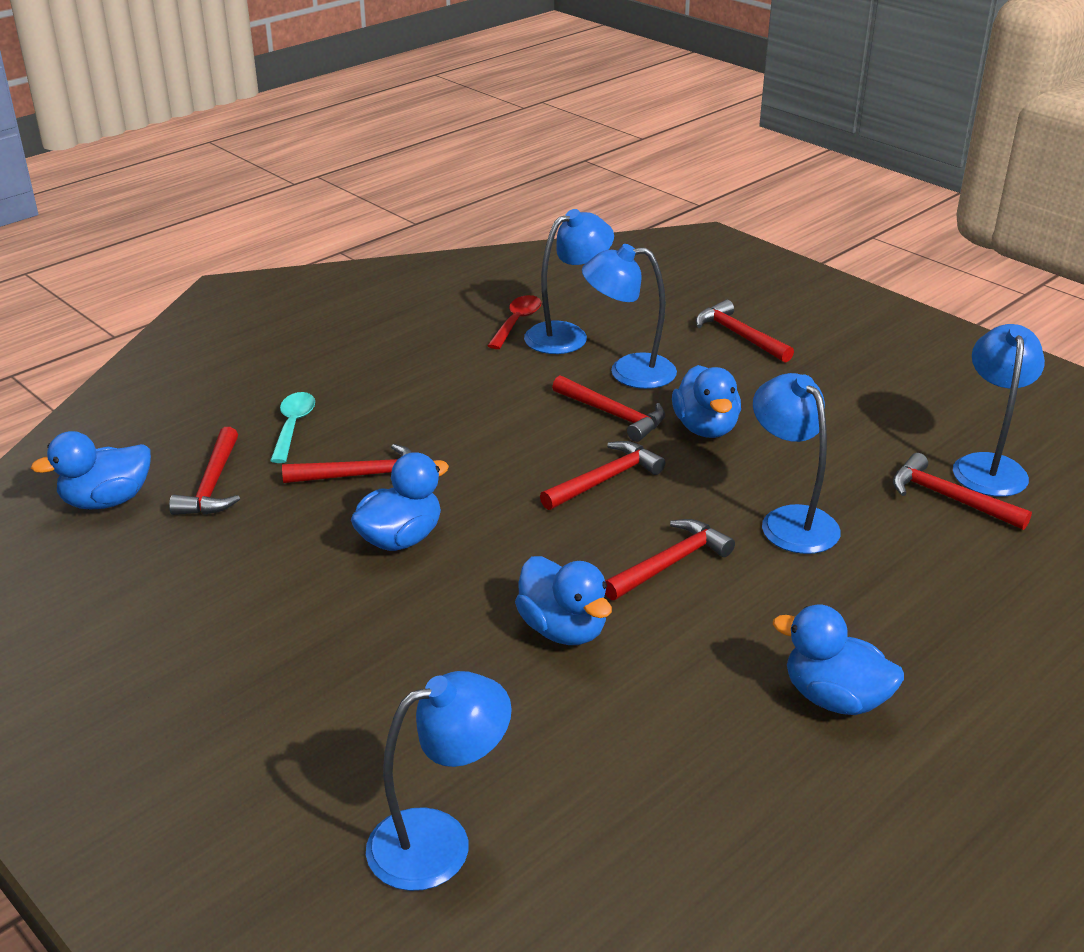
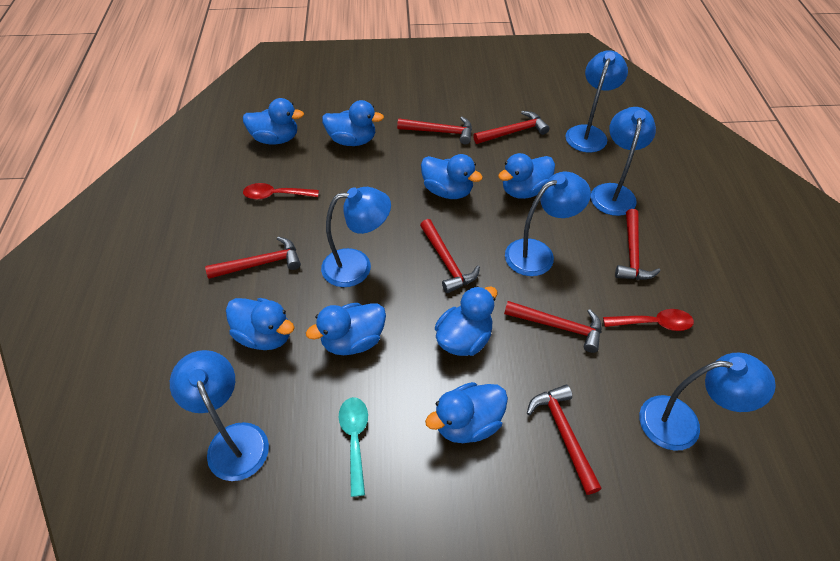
blue duck: [31,431,151,509] [351,452,449,551] [515,556,612,645] [672,365,741,438] [773,604,904,715] = 5 -> [226,298,295,350] [243,98,304,144] [306,303,386,355] [322,100,384,146] [421,154,483,199] [425,382,508,443] [435,286,497,356] [498,153,555,199] = 8
blue lamp: [366,671,512,891] [524,209,614,354] [582,244,677,389] [753,373,841,554] [953,324,1045,497] = 5 -> [170,350,269,481] [321,187,391,287] [505,172,591,276] [565,50,628,152] [591,107,656,216] [639,353,776,451] = 6
red spoon: [487,295,541,349] = 1 -> [243,183,319,200] [603,309,694,331] = 2

